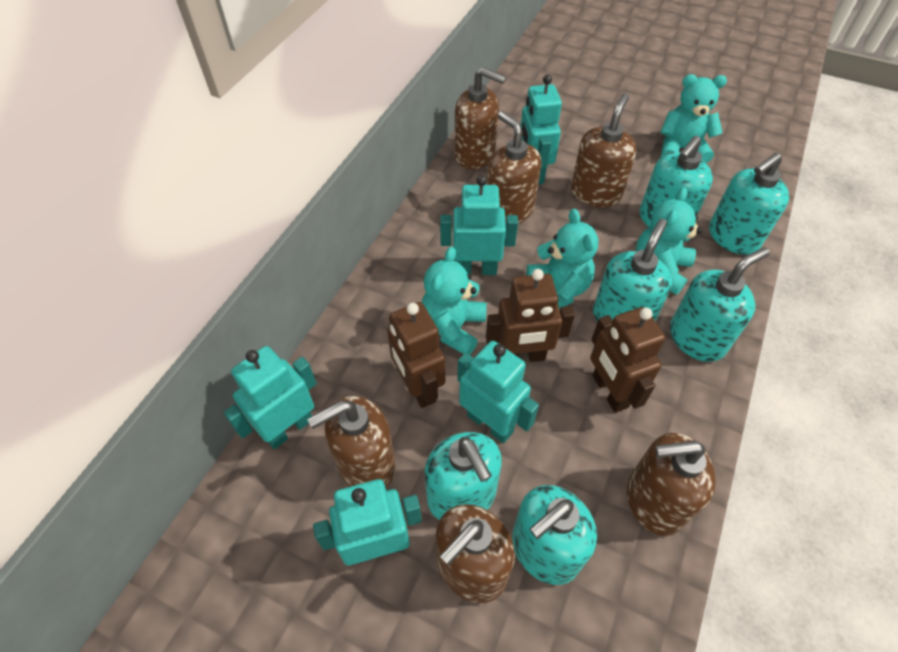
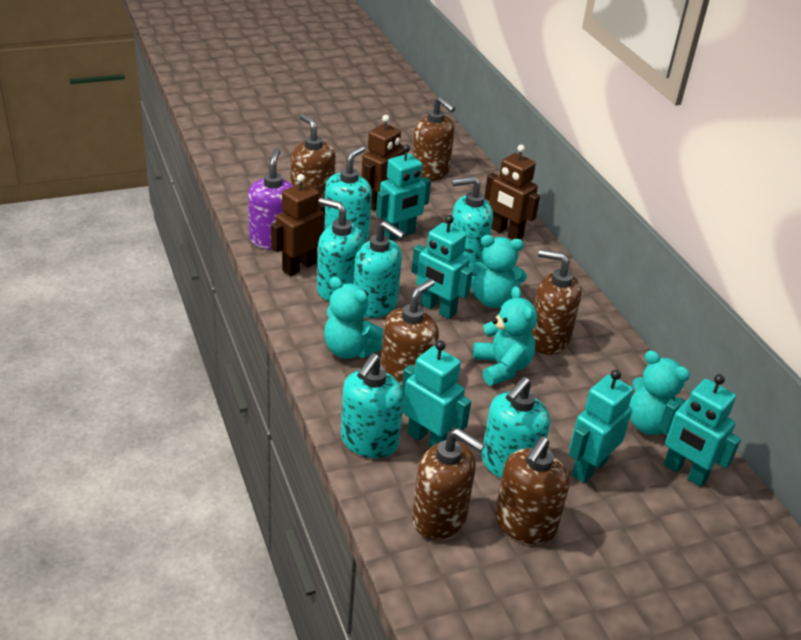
purple soap dispenser: none = 0 -> [248,148,293,250] = 1

